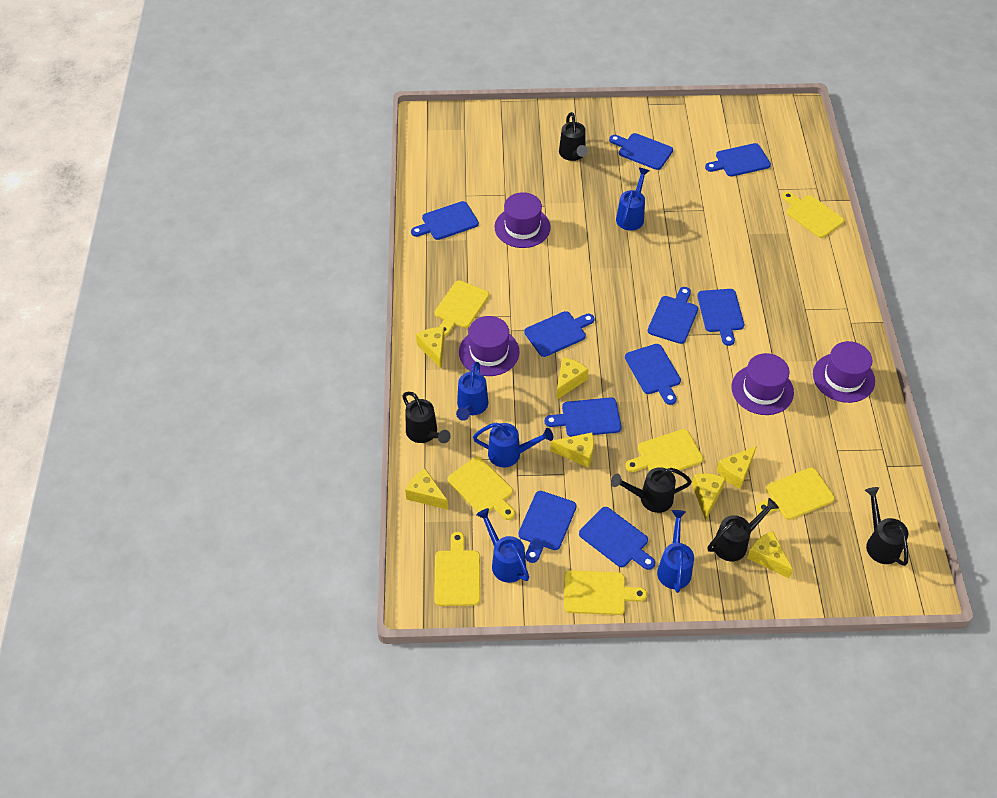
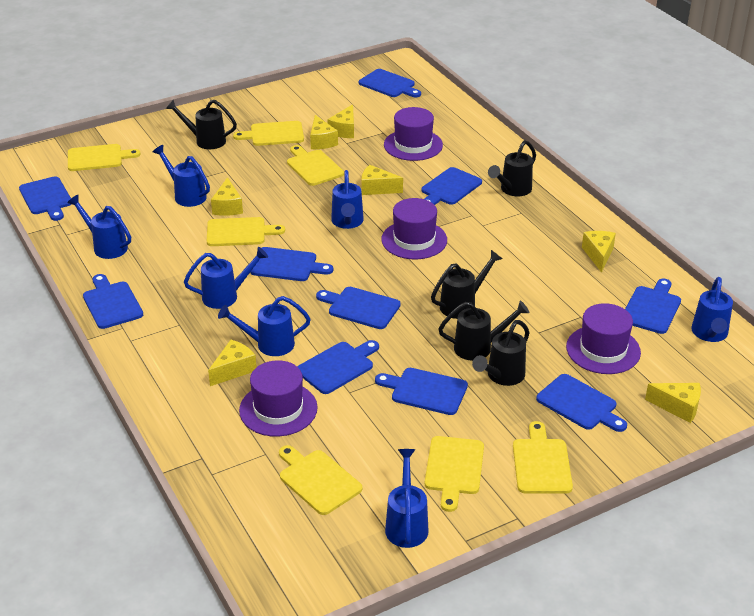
blue watering can: [456,362,488,421] [473,423,553,467] [476,508,529,583] [616,168,650,231] [657,510,694,593] = 5 -> [67,195,131,259] [153,145,210,207] [184,247,268,309] [218,296,311,356] [331,170,364,229] [385,449,428,548] [691,277,733,342] = 7

